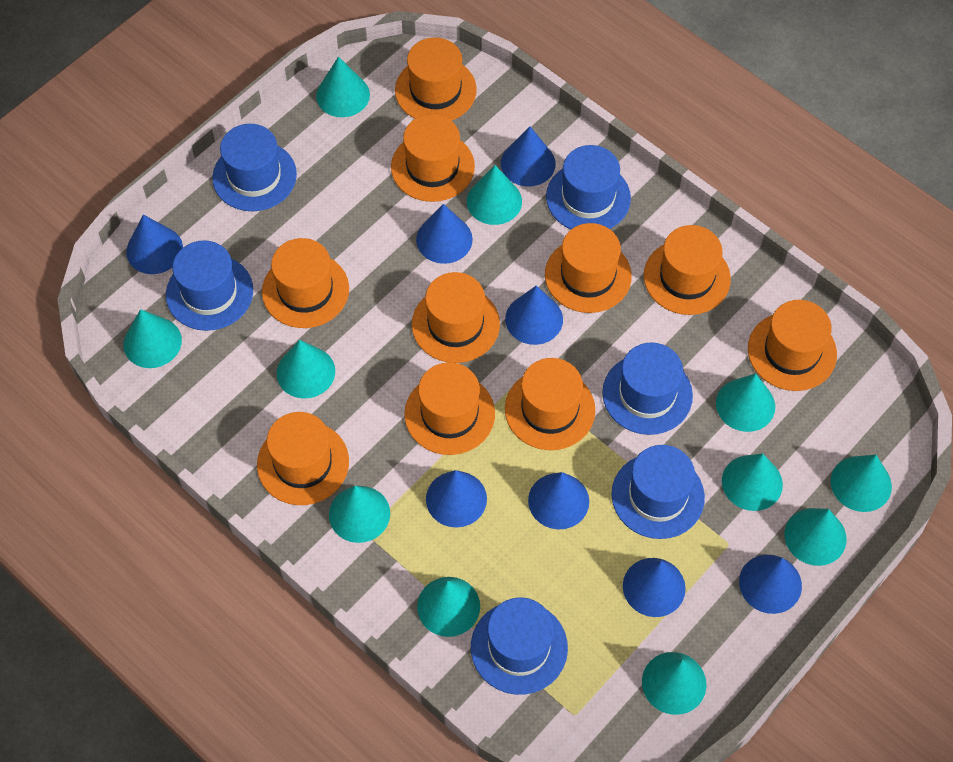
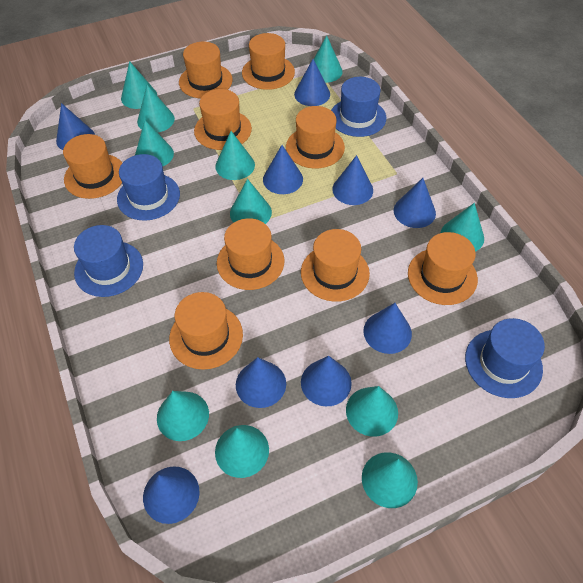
blue cone: [126,215,183,274] [416,204,473,264] [426,470,487,527] [501,126,556,186] [505,286,563,345] [528,472,589,530] [623,558,686,617] [739,555,802,614] = 8 -> [56,103,95,150] [143,466,200,524] [236,357,286,408] [263,145,303,194] [294,59,330,106] [301,356,352,406] [332,155,373,205] [363,303,412,354] [394,178,436,228] = 9
blue hat: [166,240,253,331] [212,124,297,211] [471,597,568,695] [546,145,631,229] [602,342,693,435] [612,445,705,539] = 6 -> [74,225,143,297] [117,154,180,221] [331,77,386,137] [465,318,545,398] = 4
orange hat: [257,412,349,505] [262,238,349,328] [391,114,475,202] [395,37,477,121] [404,362,495,455] [412,272,500,363] [505,358,595,450] [545,223,632,313] [644,225,731,315] [748,300,837,391] = 10 -> [63,134,122,199] [169,292,243,370] [179,42,233,99] [194,89,252,150] [217,218,284,290] [242,33,295,90] [286,106,345,168] [301,229,370,302] [408,232,478,305] = 9

